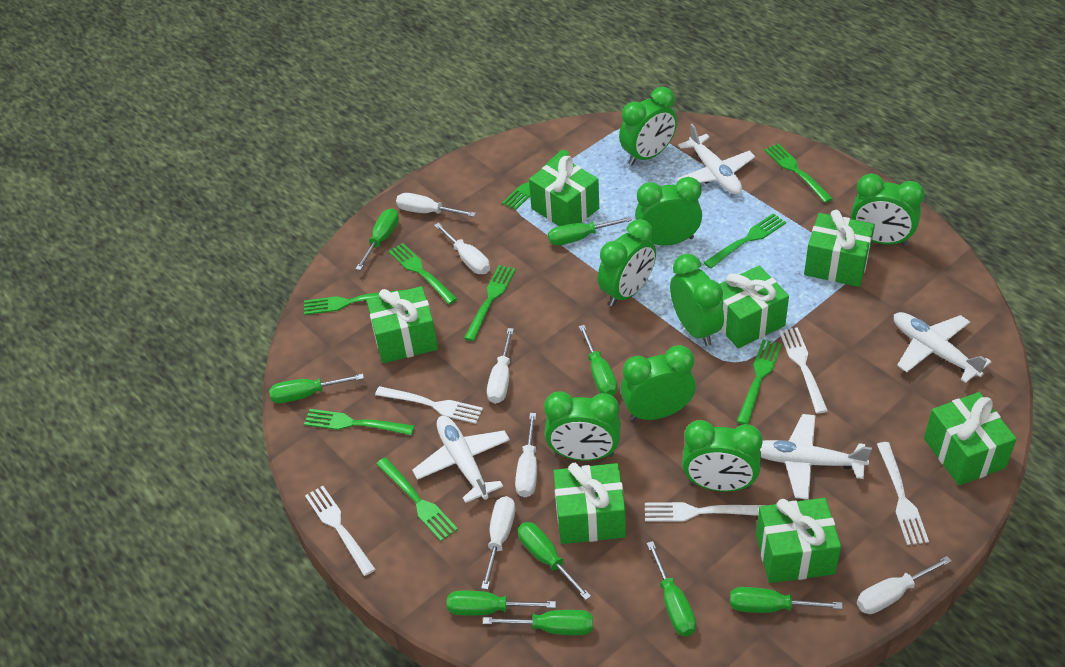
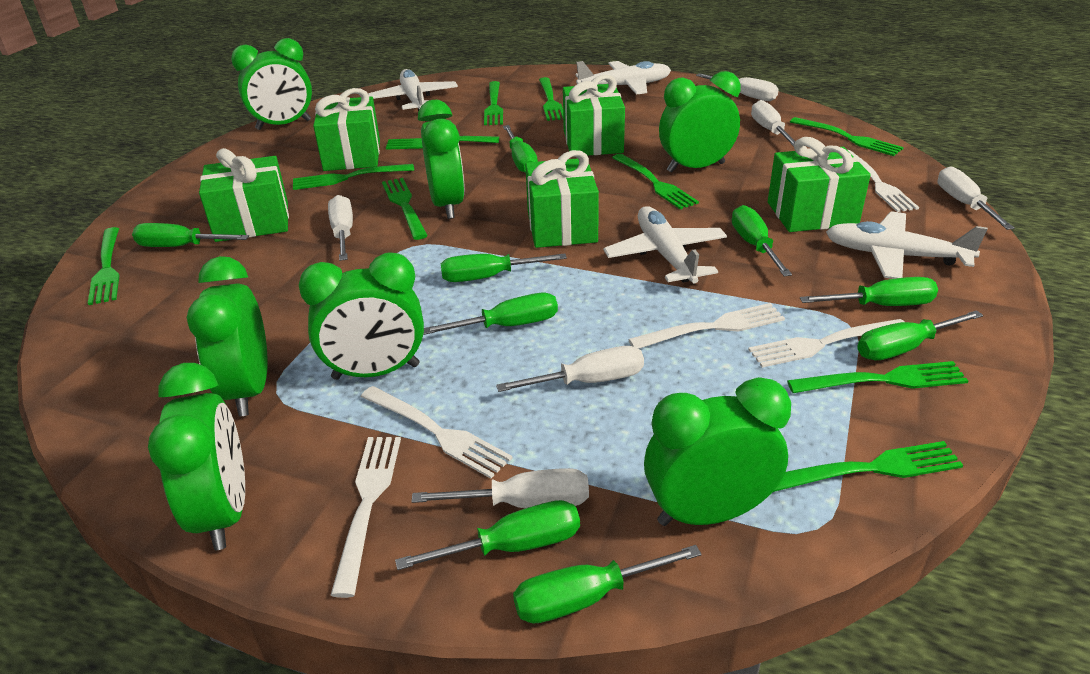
green clock: [544,392,621,461] [598,219,656,307] [619,87,677,165] [621,345,696,421] [635,177,702,246] [670,254,724,346] [682,420,763,492] [851,173,924,246] = 8 -> [148,363,245,550] [187,256,268,417] [231,38,312,130] [299,253,424,380] [418,100,465,219] [644,377,791,526] [659,71,741,173] = 7
green fork: [304,290,404,315] [304,409,415,435] [376,457,458,541] [389,243,457,304] [464,265,516,341] [502,150,569,210] [704,213,786,269] [736,339,782,425] [764,144,833,203] = 9 -> [88,227,120,305] [293,164,414,190] [382,178,428,240] [386,136,499,150] [484,81,503,125] [539,77,563,121] [612,154,699,209] [773,441,963,492] [787,361,968,393] [790,117,904,156] = 10
green gift: [367,286,438,363] [529,156,599,226] [553,463,626,544] [720,265,789,348] [756,498,841,583] [804,210,875,287] [924,392,1017,485] = 7 -> [199,148,289,242] [313,88,380,171] [525,150,599,248] [563,75,625,156] [768,137,871,232] = 5

